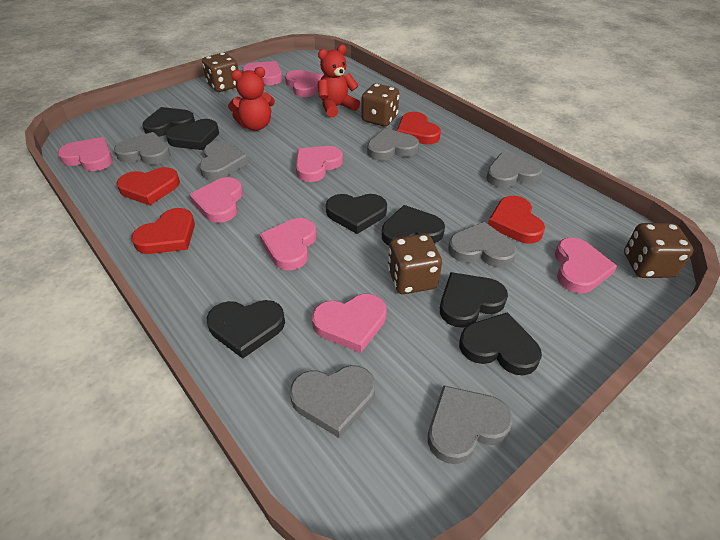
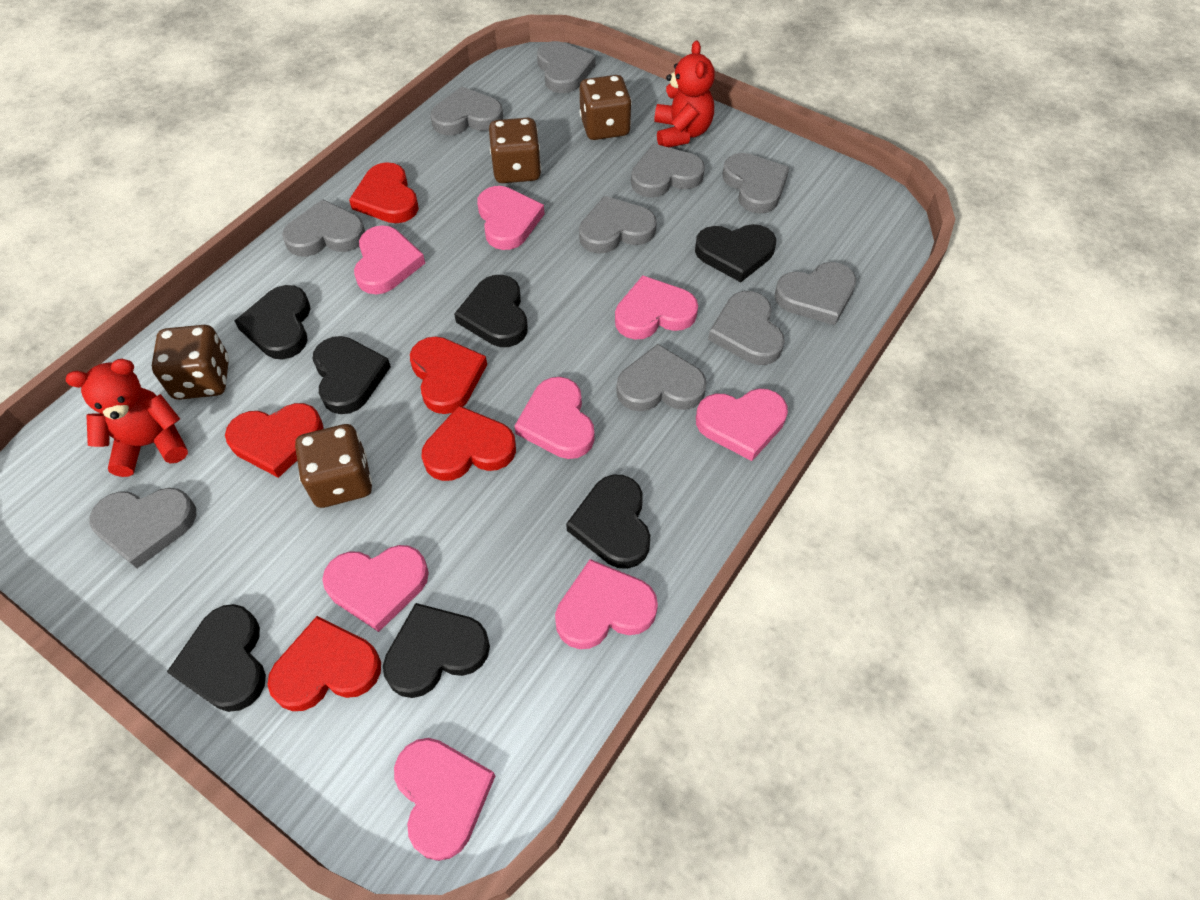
grey heart: [114,132,171,165] [199,141,248,180] [290,365,375,438] [367,128,419,161] [428,385,513,464] [448,222,517,267] [486,153,542,188] = 7 -> [89,488,196,568] [282,199,365,257] [430,86,503,135] [537,41,595,93] [579,196,657,253] [616,344,707,411] [631,144,705,198] [708,291,785,365] [722,153,789,214] [774,262,856,325] = 10
red heart: [117,167,180,206] [132,208,195,254] [397,112,441,145] [488,196,545,243] = 4 -> [225,403,324,478] [267,616,381,711] [349,162,419,223] [410,336,487,414] [422,406,516,481] = 5

